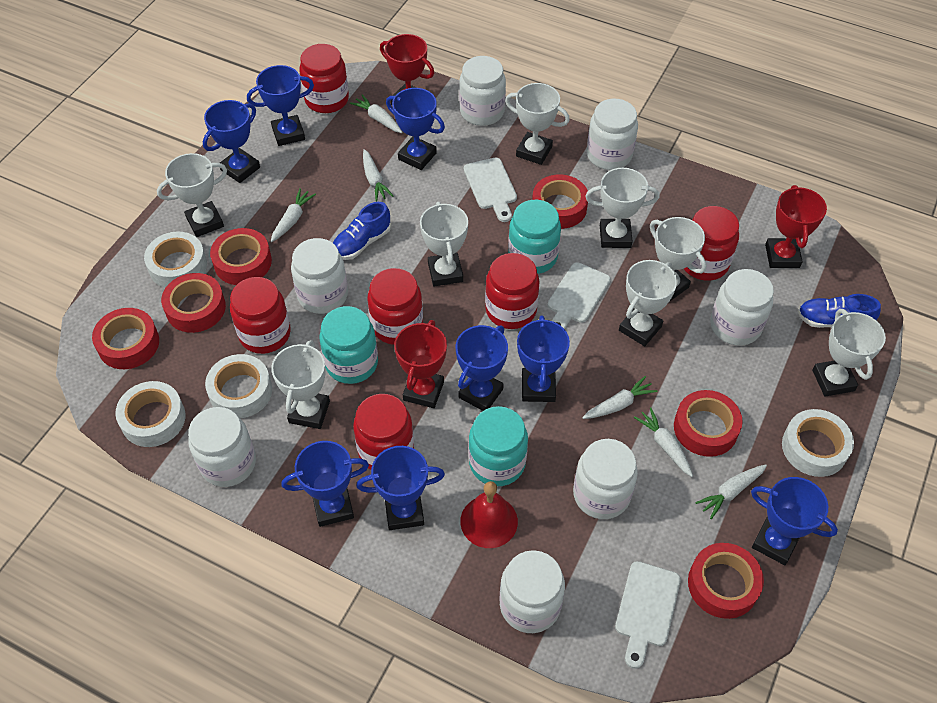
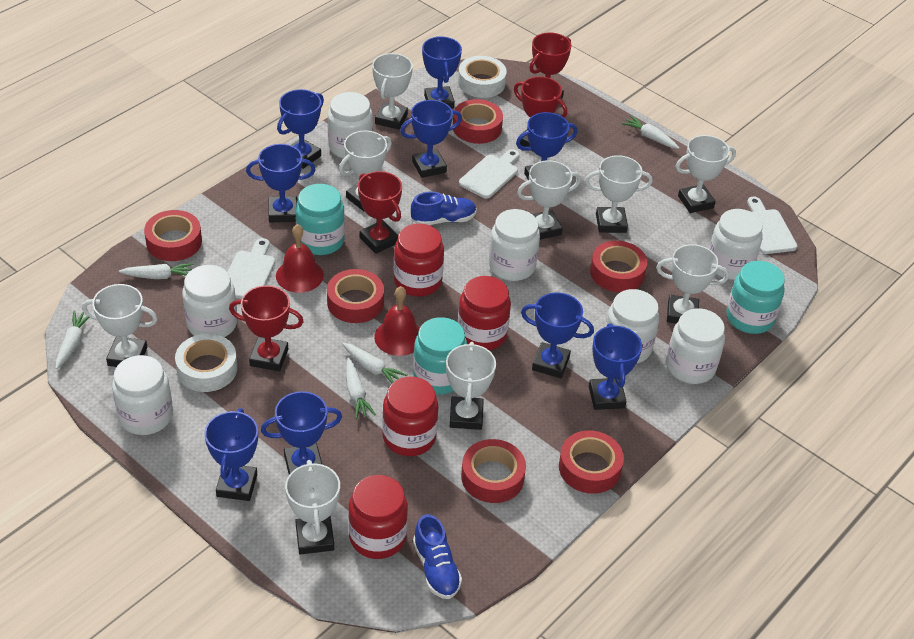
blue trophy: [203,100,260,183] [247,65,314,146] [281,441,369,527] [356,446,445,530] [386,88,445,170] [456,325,508,411] [517,315,570,402] [751,477,838,565] = 8 -> [204,408,258,501] [246,144,316,223] [261,391,342,474] [277,89,324,169] [400,100,462,178] [422,37,462,109] [516,112,577,180] [521,292,594,378] [589,323,642,410] = 9
red bell: [460,481,518,548] = 1 -> [276,224,324,293] [374,286,420,356] = 2
red jar: [230,277,291,354] [299,44,349,113] [353,394,414,470] [367,268,423,345] [485,253,540,329] [684,206,739,281] = 6 -> [348,475,408,559] [382,376,438,456] [394,223,444,297] [458,276,511,350] = 4
red trophy: [380,34,434,105] [394,320,447,408] [765,185,827,268] = 3 -> [229,285,304,371] [358,171,402,254] [514,77,567,151] [529,33,571,99] = 4
white carrot: [271,188,316,242] [350,94,402,133] [363,149,393,201] [582,376,657,419] [634,407,693,477] [695,465,767,519] = 6 -> [56,311,93,369] [119,263,194,279] [342,343,408,383] [346,358,376,419] [622,116,679,149] = 5
white tape: [115,381,185,447] [144,232,207,288] [205,354,272,418] [782,409,854,477] = 4 -> [175,334,237,392] [458,56,507,98] = 2
white trophy: [157,153,227,237] [271,340,330,429] [420,202,468,287] [505,83,570,165] [585,168,659,248] [619,260,677,346] [650,217,707,302] [812,309,886,397] = 8 -> [82,284,158,367] [285,460,340,554] [339,130,392,211] [372,53,413,130] [446,342,496,430] [517,160,581,240] [585,155,652,233] [656,244,729,323] [675,135,736,213] = 9

